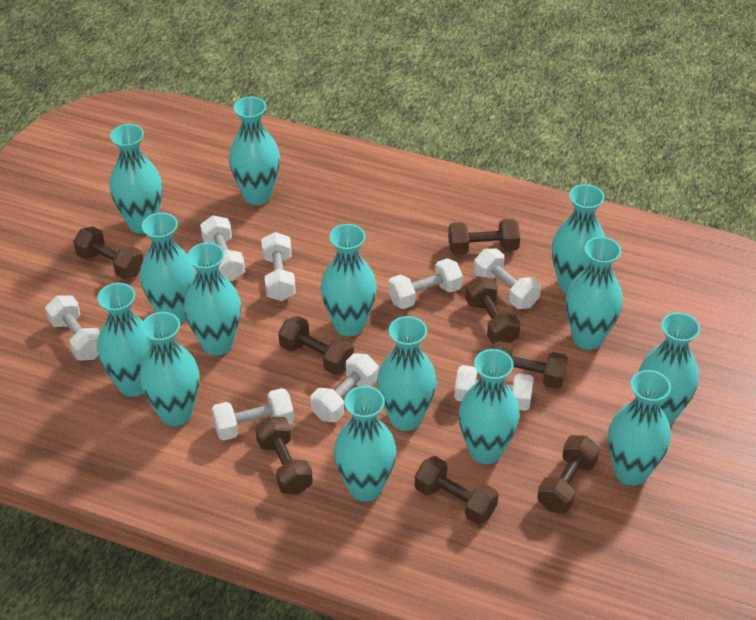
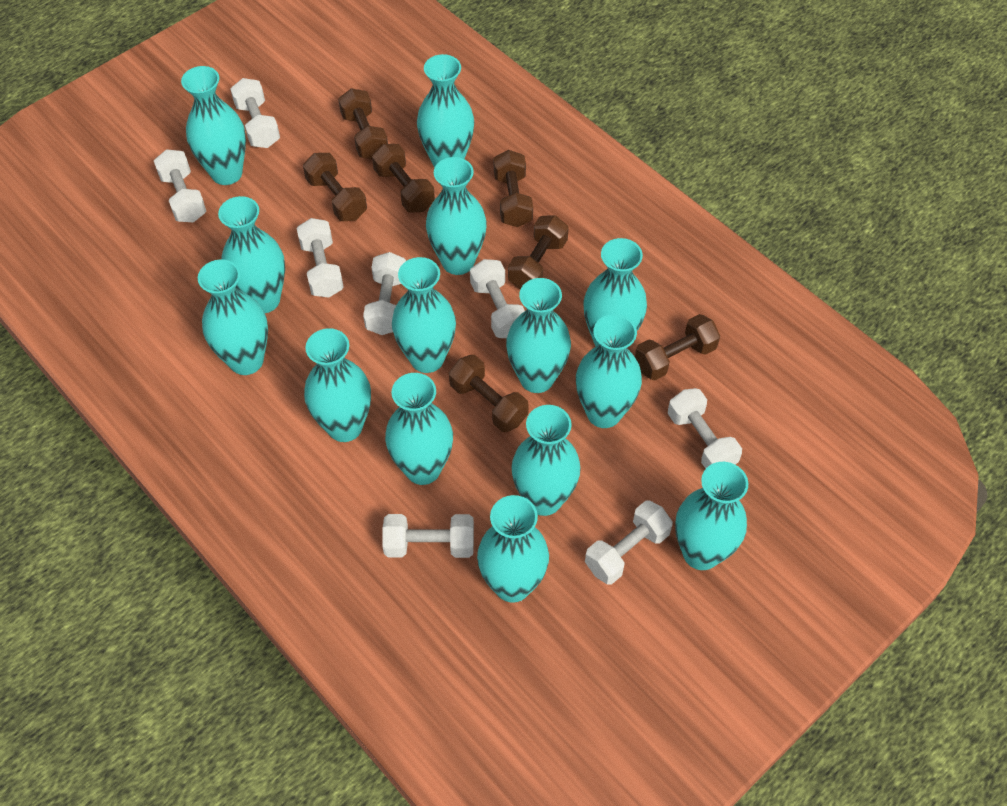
brown dumbbell: [73,226,143,280] [255,416,313,494] [278,316,354,375] [415,456,499,525] [448,219,520,255] [465,276,521,344] [492,341,568,389] [537,435,600,513] = 8 -> [303,153,367,221] [338,88,388,159] [372,144,435,213] [449,355,529,432] [494,150,533,227] [508,215,569,289] [635,314,720,380] = 7

